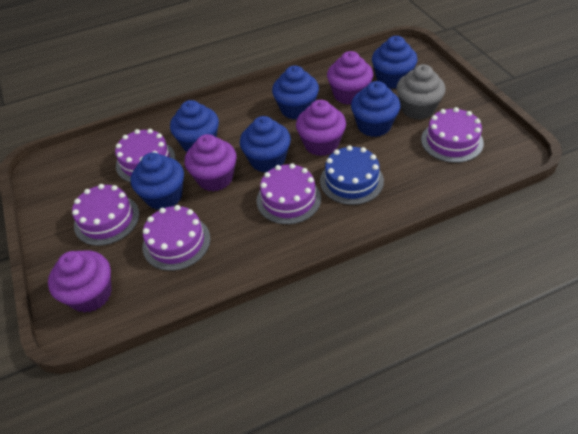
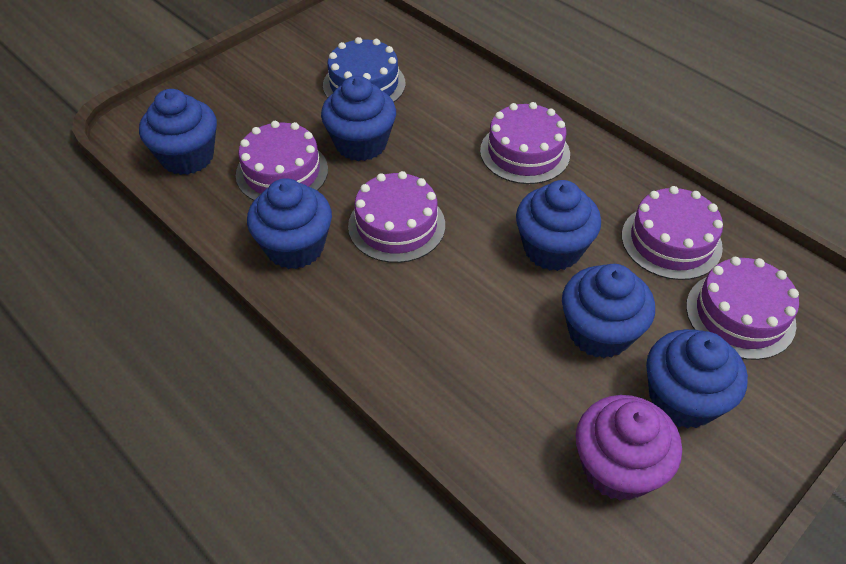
grey cupcake: [396,64,446,120] = 1 -> none = 0
purple cupcake: [48,250,112,313] [185,134,237,191] [296,100,346,156] [327,51,373,105] = 4 -> [576,395,682,501] = 1

